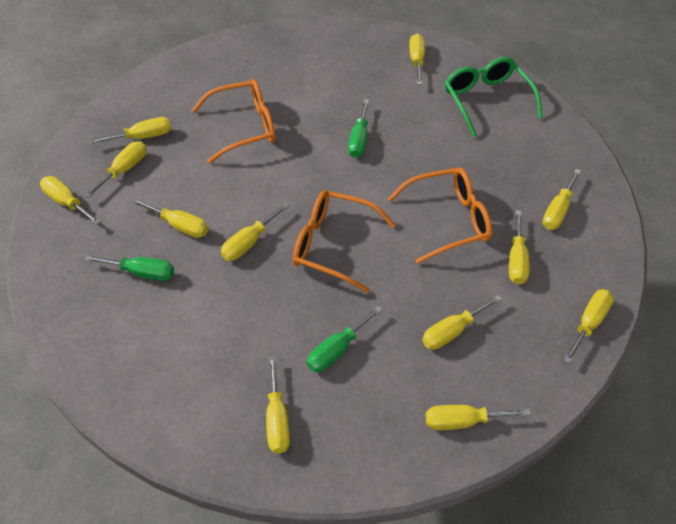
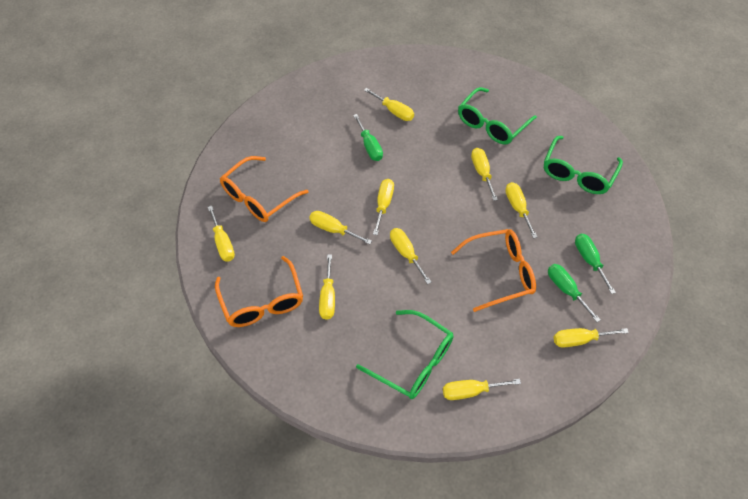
green glasses: [445,57,543,138] = 1 -> [356,310,453,399] [458,87,537,145] [544,136,623,194] = 3
yellow screwdriver: [40,176,101,225] [84,141,147,198] [90,117,171,144] [132,198,208,238] [221,203,289,261] [266,356,290,453] [409,33,425,85] [422,295,502,350] [426,405,531,430] [509,210,530,285] [543,169,581,230] [564,289,614,364] = 12 -> [208,206,235,262] [309,211,372,244] [319,254,335,320] [364,88,414,121] [373,179,394,235] [390,228,431,284] [443,379,521,400] [471,148,498,201] [505,182,538,238] [554,328,629,348] = 10

